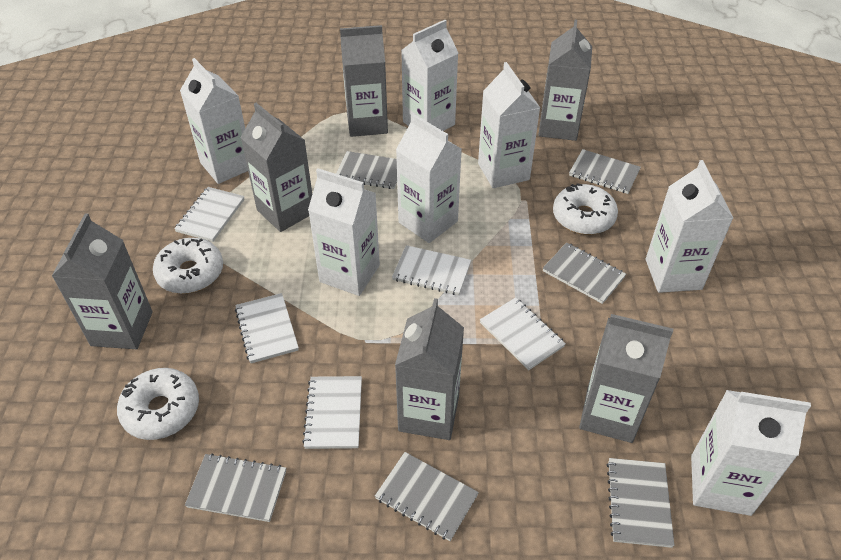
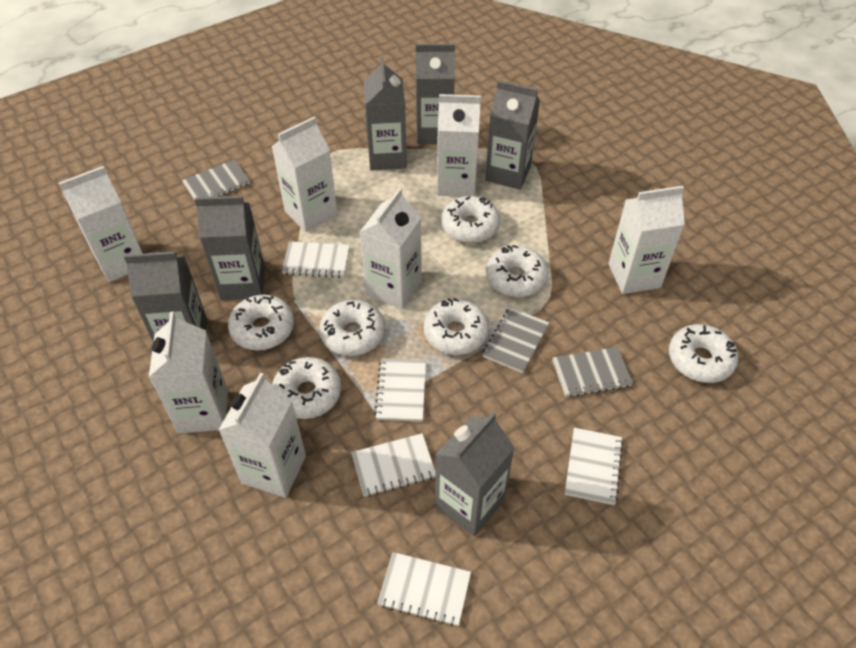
grey notebook: [185,454,286,522] [336,151,397,189] [375,452,479,541] [543,242,626,304] [569,149,641,194] [607,458,675,548] = 6 -> [182,160,250,200] [482,307,549,373] [552,347,633,397] = 3
white donut: [117,368,199,440] [153,238,223,294] [553,183,618,235] = 3 -> [228,294,294,351] [272,357,341,419] [319,300,385,356] [424,298,489,355] [441,196,500,243] [486,245,548,297] [669,324,738,383] = 7

